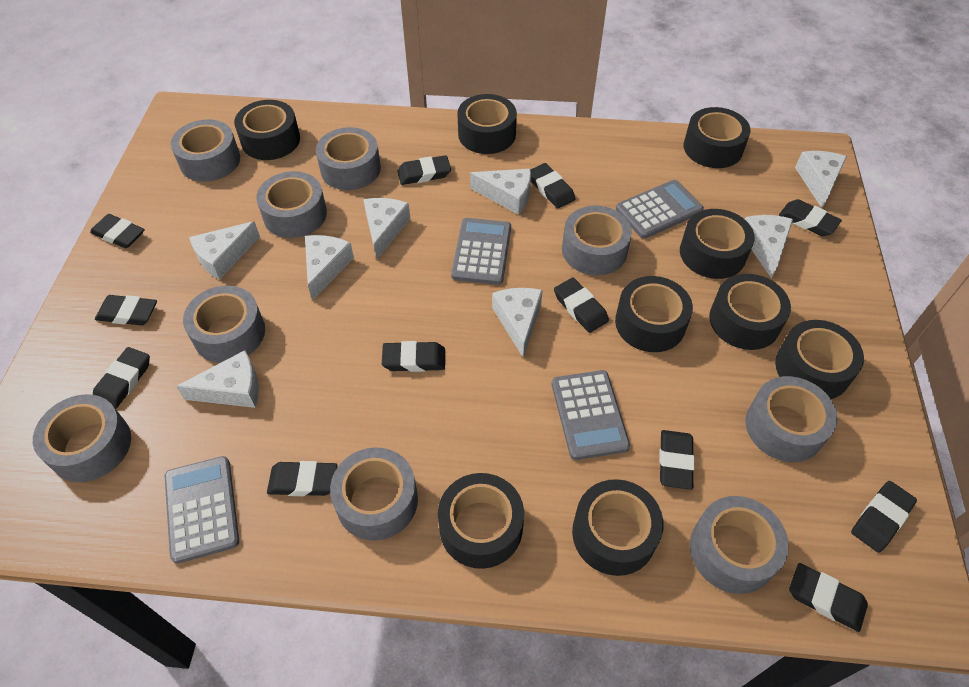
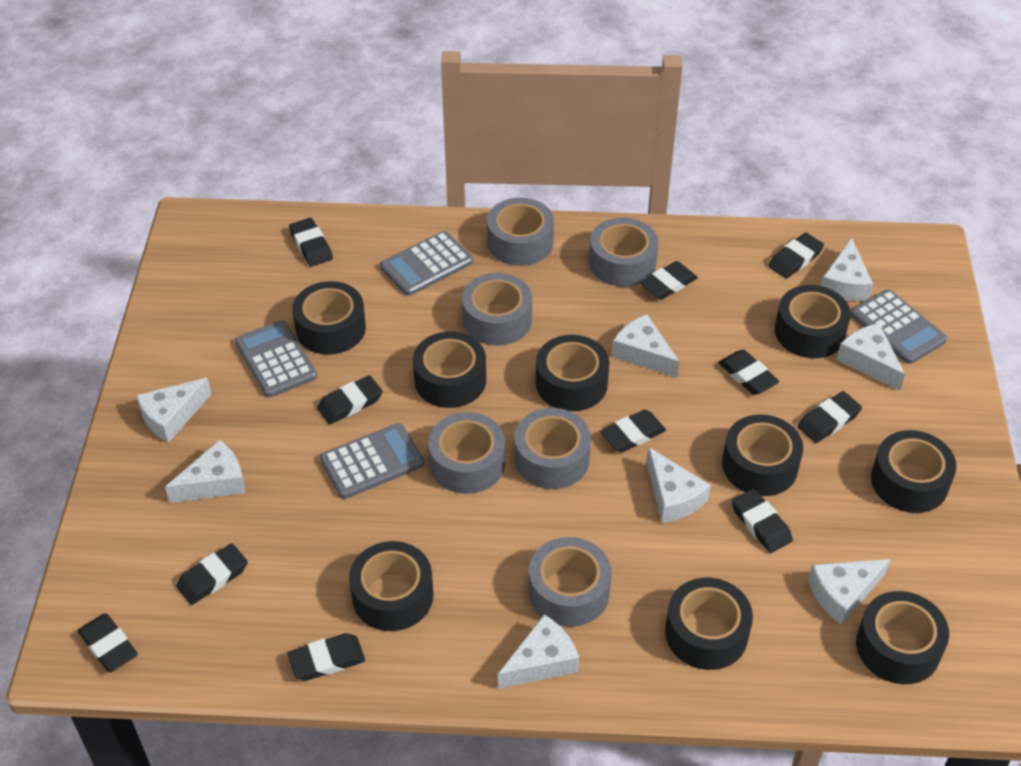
black eraser: [90,214,145,248] [93,347,150,409] [95,295,157,325] [267,461,337,496] [382,341,445,372] [397,155,451,185] [531,163,575,208] [554,278,609,333] [659,430,695,490] [779,199,842,236] [789,563,868,632] [851,481,917,553] = 12 -> [78,614,138,672] [176,543,248,605] [287,633,365,681] [289,218,333,267] [317,375,383,424] [600,410,666,453] [640,261,698,300] [718,350,779,395] [731,489,793,553] [768,233,824,278] [797,391,862,443] = 11
grey tape: [33,394,131,482] [171,119,240,182] [183,286,265,363] [256,171,327,238] [316,127,381,190] [330,447,418,541] [562,206,632,275] [690,496,789,594] [746,376,837,462] = 9 -> [428,412,505,494] [462,273,532,346] [487,198,554,266] [514,408,591,489] [529,537,611,627] [589,217,658,287] = 6

